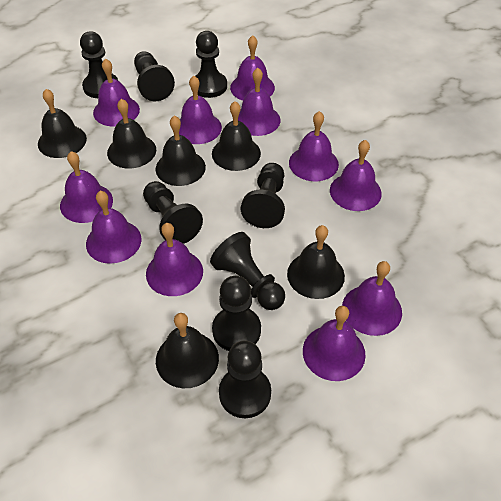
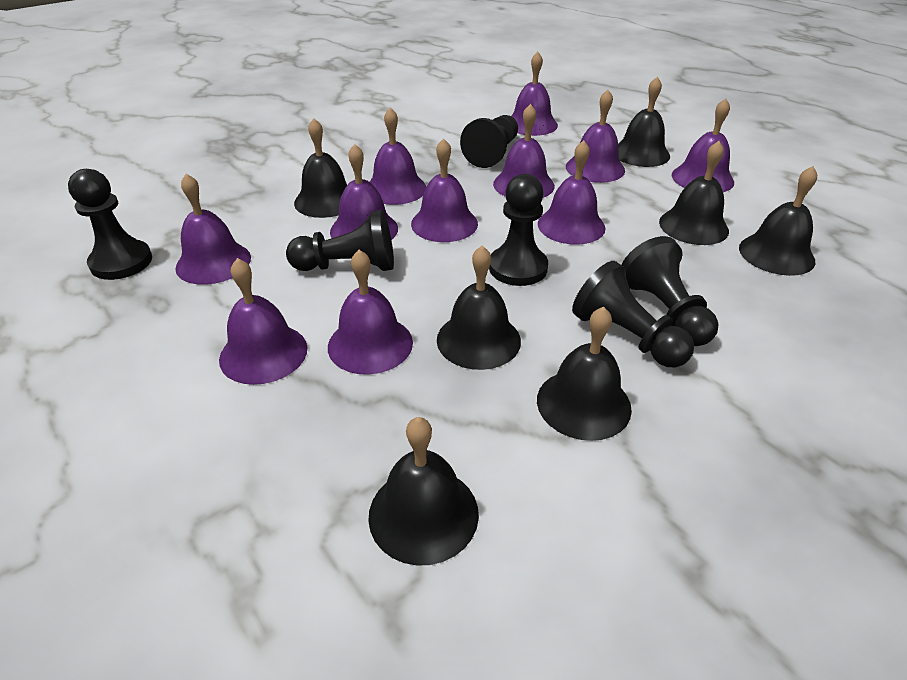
black bell: [38,89,87,158] [107,99,156,169] [156,116,206,186] [156,313,219,388] [212,101,261,171] [287,225,345,299] = 6 -> [294,118,347,218] [368,417,479,566] [437,245,521,370] [537,307,632,441] [618,76,670,167] [659,141,729,245] [739,166,817,276] = 7
black pawn: [80,31,118,98] [134,51,175,101] [143,181,203,244] [195,31,227,98] [210,232,285,310] [212,276,261,351] [219,340,271,418] [241,163,285,228] = 8 -> [68,169,152,280] [286,210,394,271] [460,115,518,168] [489,174,548,286] [572,261,694,368] [621,236,718,346] = 6

